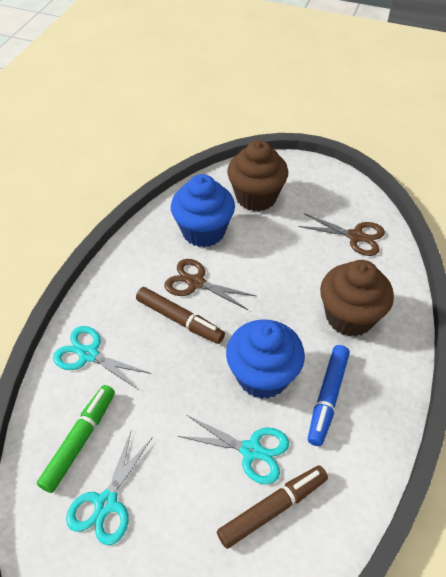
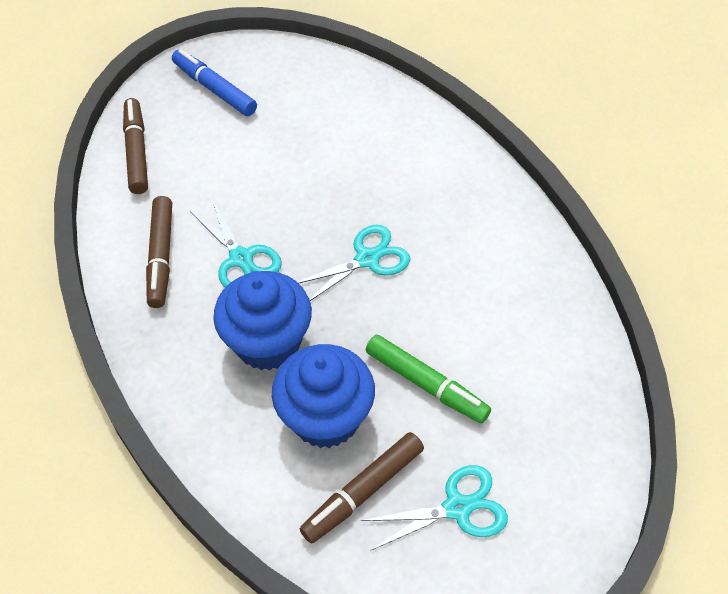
brown cupcake: [227,140,288,211] [320,260,394,337] = 2 -> none = 0
brown marker: [136,287,225,344] [217,465,328,549] = 2 -> [123,98,148,194] [146,196,172,308] [300,432,424,544] = 3
brown scissors: [164,259,256,310] [298,213,385,256] = 2 -> none = 0

